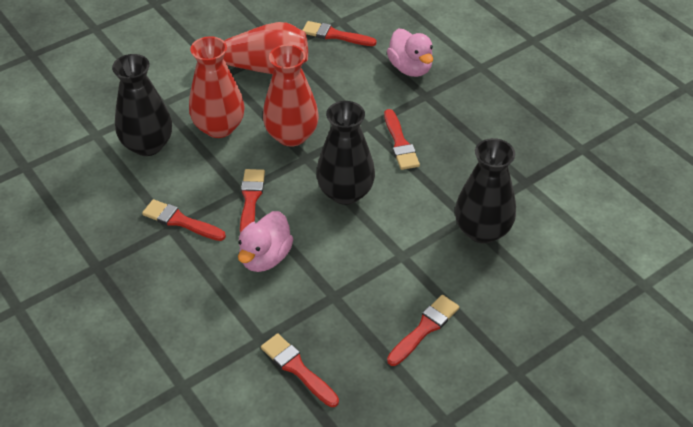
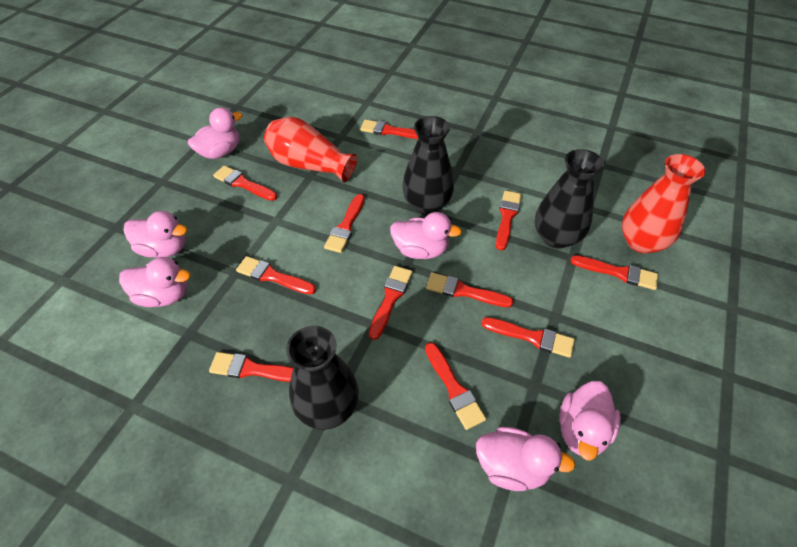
pink duck: [238,211,293,272] [387,29,433,77] = 2 -> [119,257,191,307] [123,211,187,258] [188,107,242,159] [390,212,462,259] [476,427,576,491] [559,381,621,460] = 6
red brush: [142,199,226,241] [240,169,265,233] [261,333,339,407] [302,21,377,46] [384,109,420,170] [387,295,459,366] = 6 -> [209,352,293,382] [213,166,277,201] [236,256,316,295] [324,194,365,253] [360,120,418,139] [369,266,413,340] [425,343,486,430] [426,273,513,307] [481,317,575,358] [496,191,522,250] [570,255,658,290] = 11
red vase: [189,36,245,138] [223,22,308,74] [263,45,319,147] = 3 -> [264,117,357,182] [622,154,706,254] = 2

